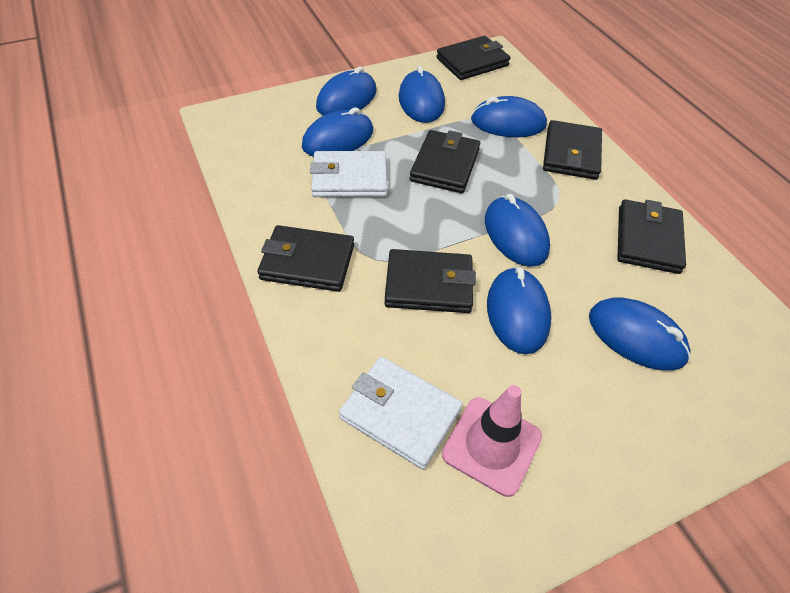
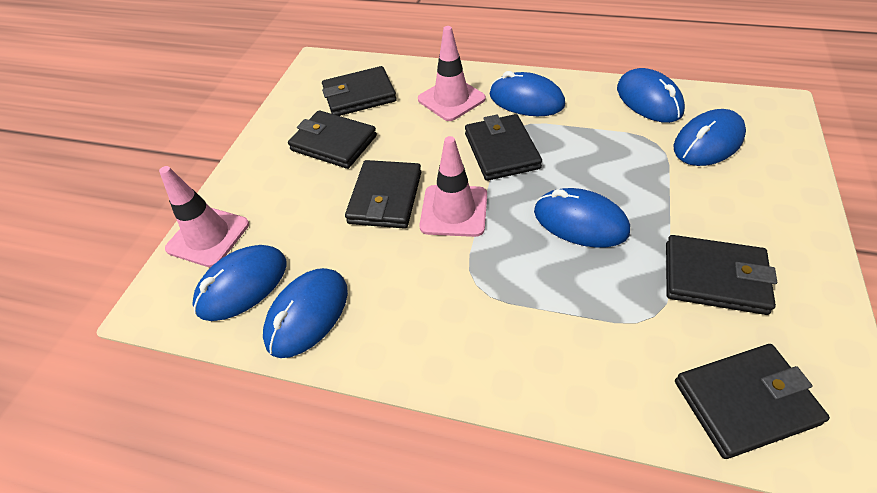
blue mouse: [302,107,373,157] [316,67,377,116] [399,65,445,123] [471,96,547,137] [485,194,550,267] [487,267,551,354] [589,298,691,371] = 7 -> [192,245,286,321] [263,268,348,358] [490,71,565,116] [534,188,630,248] [617,68,685,123] [673,109,746,166] = 6
pink traffic cone: [442,385,542,497] = 1 -> [159,166,249,267] [418,26,486,121] [419,136,487,237] = 3
white wallet: [310,151,387,197] [339,357,463,469] = 2 -> none = 0

